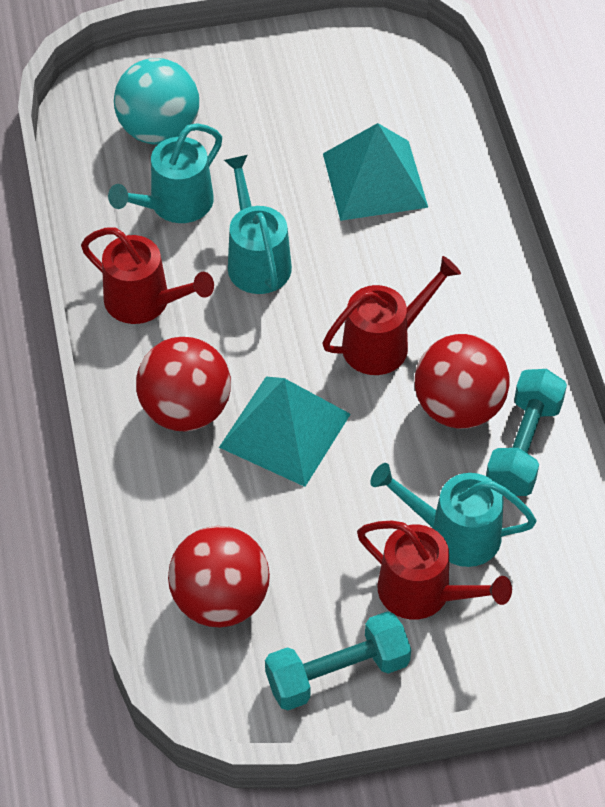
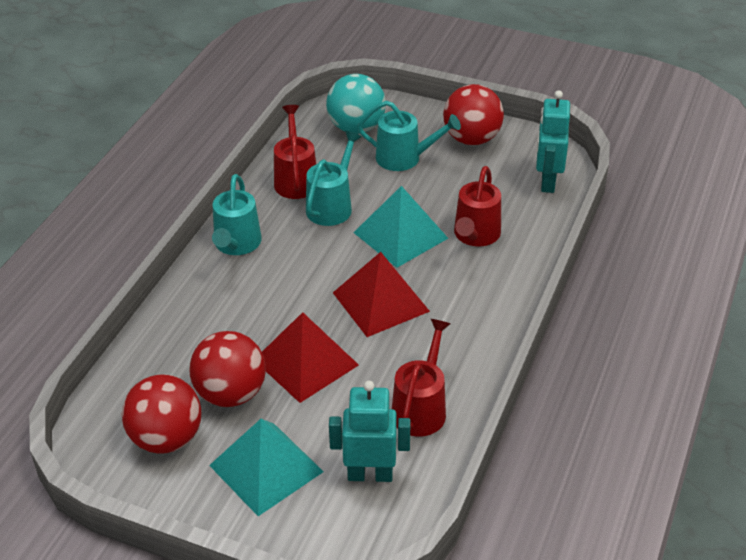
red pyramid: none = 0 -> [262,312,359,403] [333,252,430,337] = 2
turquoise dumbbell: [265,611,411,710] [486,369,567,496] = 2 -> none = 0
turquoise robot: none = 0 -> [329,381,411,482] [536,90,570,193] = 2

